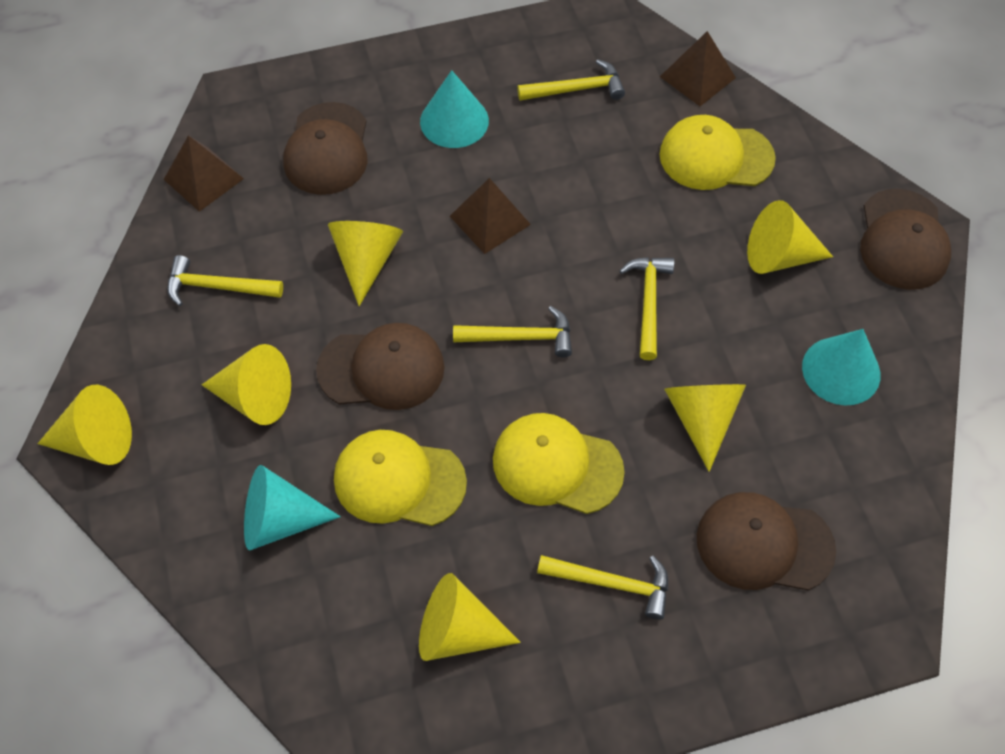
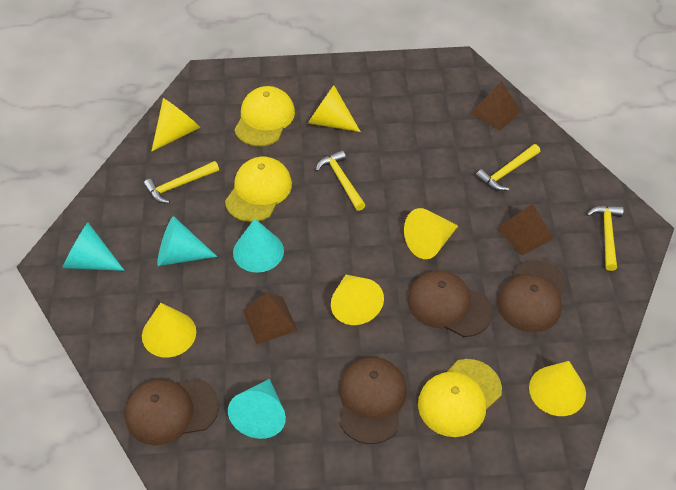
turquoise cone: [244,465,341,550] [420,70,489,148] [802,329,881,405] = 3 -> [62,223,125,271] [157,216,217,266] [228,379,286,439] [233,219,284,273] = 4
yellow hammer: [167,255,283,306] [453,306,572,357] [517,59,625,101] [537,555,668,620] [620,257,674,360] = 5 -> [144,161,219,204] [316,150,366,211] [476,144,540,191] [587,206,624,271] = 4

